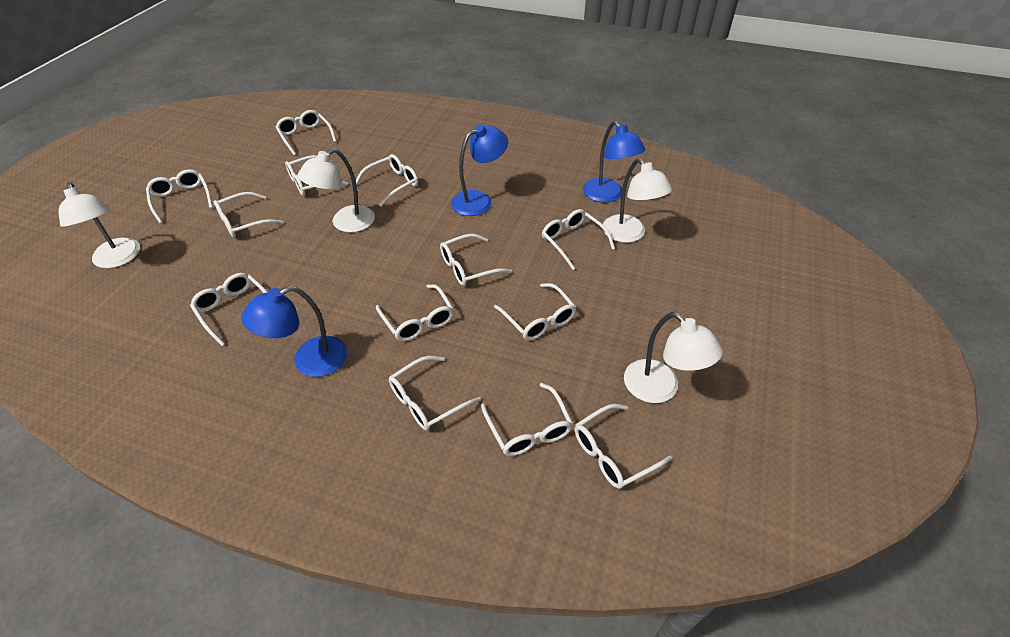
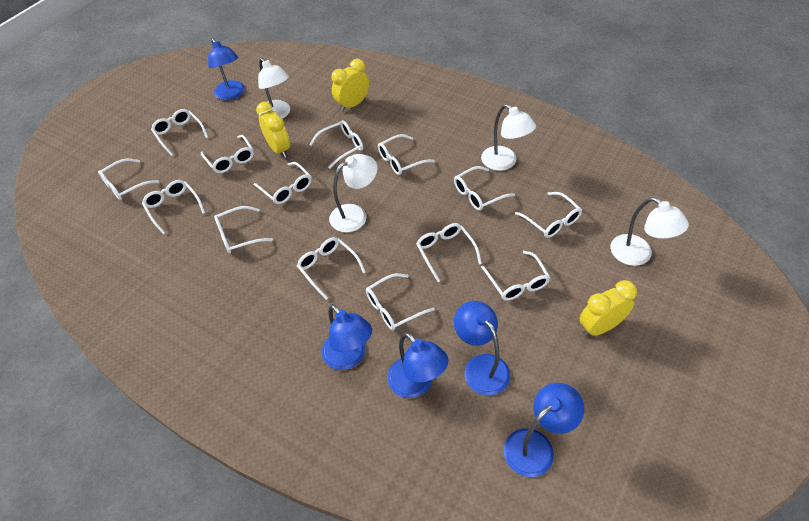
blue lamp: [241,286,347,377] [451,125,508,216] [583,121,645,203] = 3 -> [208,38,245,100] [322,304,372,370] [387,332,448,398] [454,301,510,395] [504,383,584,477] = 5
white glasses: [146,169,213,223] [190,273,268,346] [214,192,283,238] [276,110,336,155] [285,155,348,196] [356,154,418,207] [376,284,454,341] [389,356,481,431] [440,234,512,286] [481,383,573,456] [494,283,577,340] [542,209,615,270] [575,404,672,489] = 13 -> [98,159,159,200] [142,180,205,234] [151,109,209,156] [201,135,254,173] [214,206,273,253] [254,162,312,204] [297,237,366,300] [309,120,363,169] [366,273,435,330] [378,134,435,175] [416,223,482,282] [454,166,515,211] [481,251,551,301] [515,192,582,238] = 14
yellow clock: none = 0 -> [256,102,290,158] [331,59,369,112] [580,280,637,337] = 3

